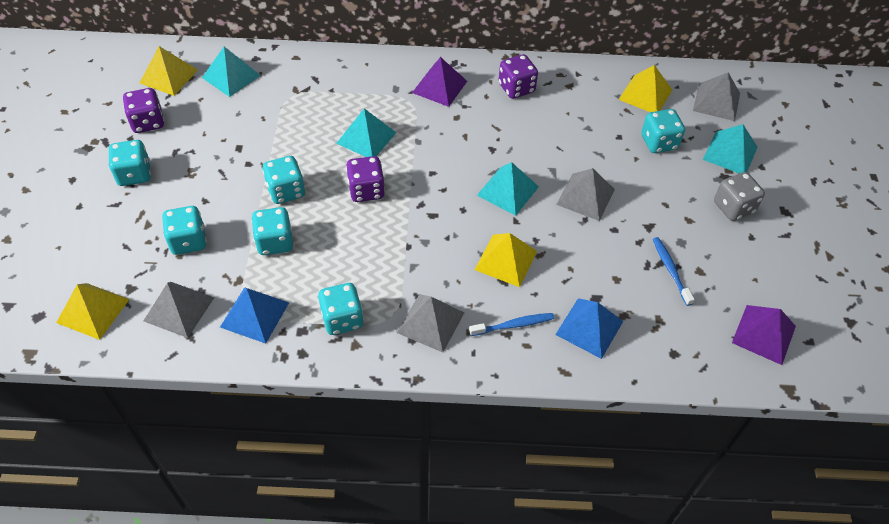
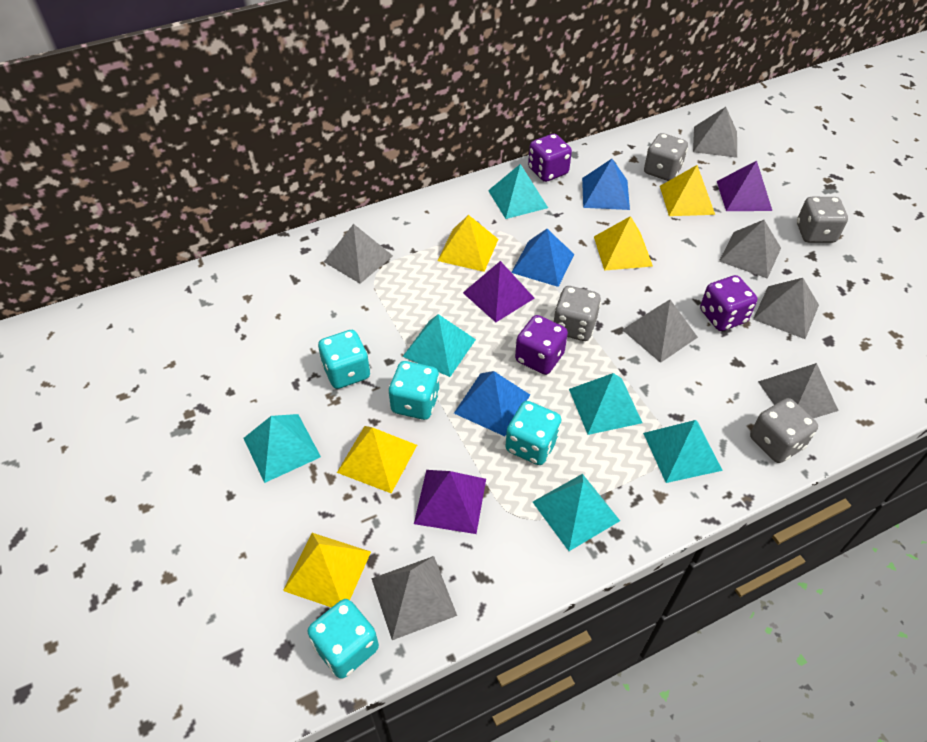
blue pyramid: [220,287,289,344] [555,298,623,359] = 2 -> [454,371,530,436] [511,229,574,287] [582,159,630,210] = 3
blue toothbrush: [469,313,554,336] [653,237,695,306] = 2 -> none = 0
grey dice: [714,172,765,221] = 1 -> [553,286,601,341] [644,133,688,181] [750,398,818,463] [797,197,848,243] = 4
grey pyramid: [144,282,214,338] [397,294,464,352] [556,168,615,221] [693,72,740,121] = 4 -> [324,224,393,284] [371,556,457,640] [622,300,698,363] [693,107,737,158] [719,220,781,279] [753,278,819,339] [758,363,839,418] = 7
purple pyramid: [412,57,467,107] [732,305,796,365] = 2 -> [414,470,486,534] [463,261,535,322] [717,161,772,211] = 3
turquoise dice: [108,140,151,186] [162,206,207,255] [251,207,293,255] [262,156,305,204] [318,283,364,335] [641,109,685,153] = 6 -> [308,599,379,679] [318,330,370,389] [388,361,440,420] [505,401,562,465] = 4
turquoise pyramid: [202,47,261,97] [336,108,396,157] [477,162,539,216] [703,124,758,174] = 4 -> [243,414,321,483] [403,314,476,377] [488,164,548,219] [533,474,620,551] [569,373,642,435] [643,420,723,483] = 6
yellow pyramid: [56,283,130,340] [140,46,198,96] [475,233,537,287] [619,65,672,112] = 4 -> [283,533,371,608] [337,426,417,493] [437,215,498,272] [594,216,653,271] [660,165,715,216] = 5

